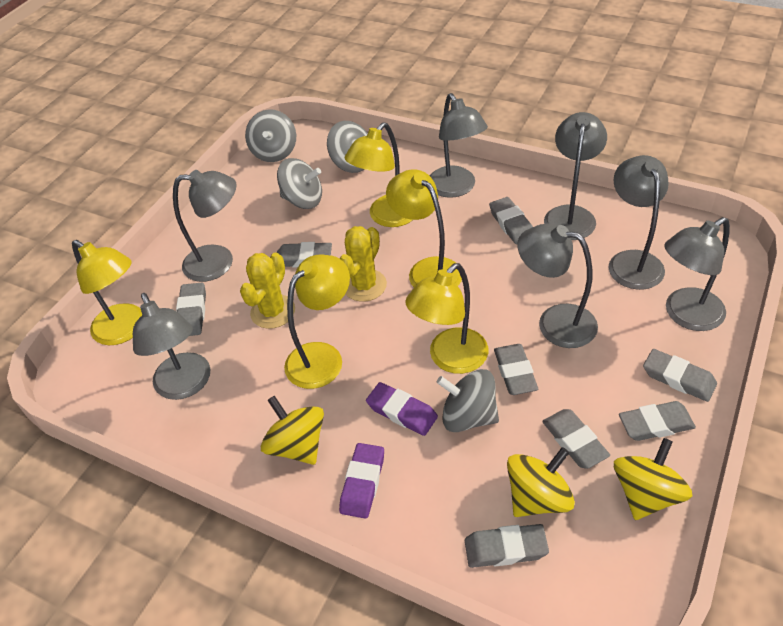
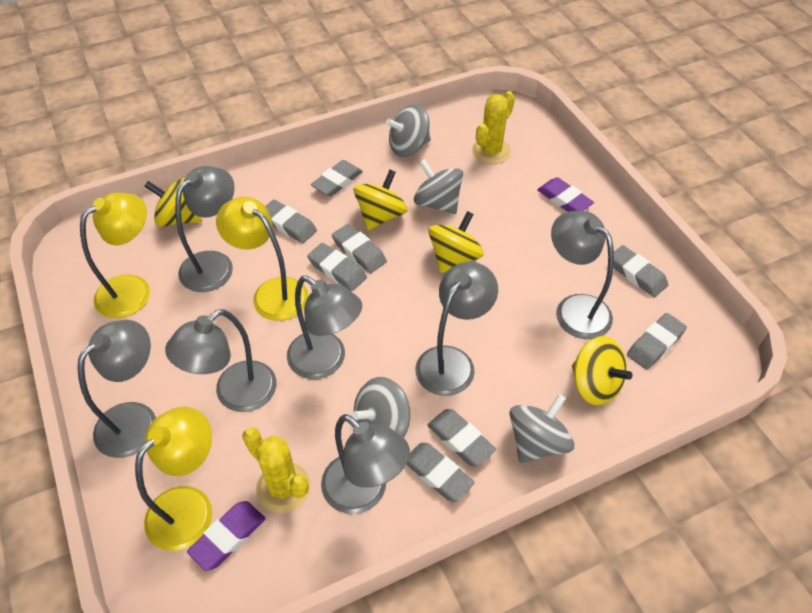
yellow lamp: [72,240,142,345] [284,254,350,389] [345,122,412,227] [386,169,462,287] [405,263,488,374] = 5 -> [80,193,150,318] [135,407,212,551] [216,196,309,321] = 3
yellow spinning top: [261,396,324,465] [507,447,575,517] [614,438,692,520] = 3 -> [145,178,202,227] [354,170,408,230] [428,211,484,273] [572,336,633,405] = 4

